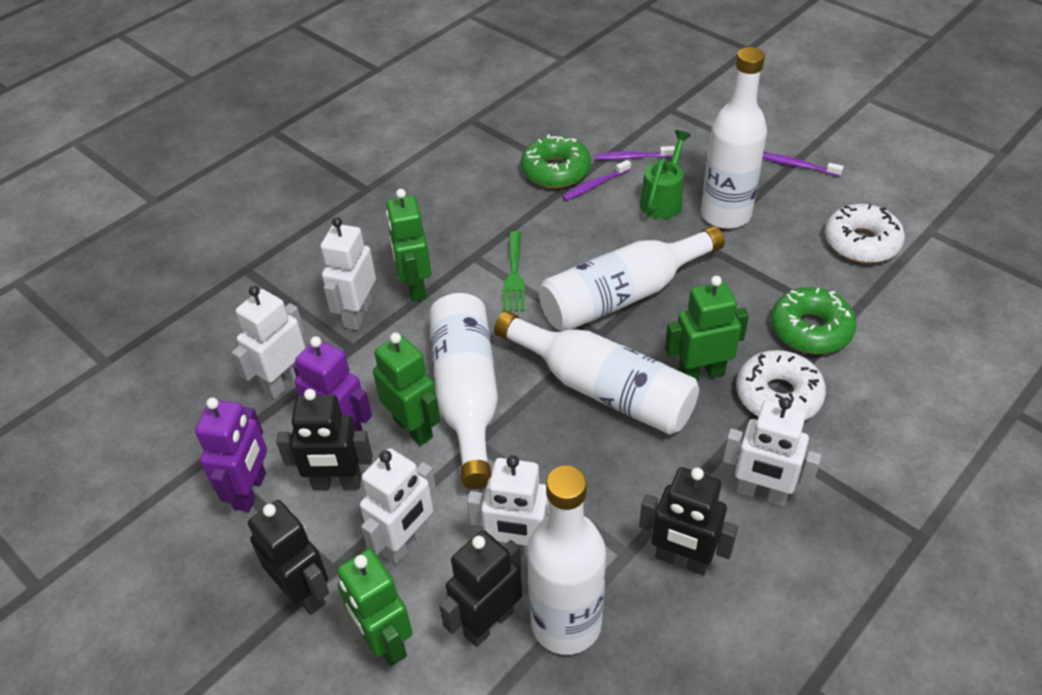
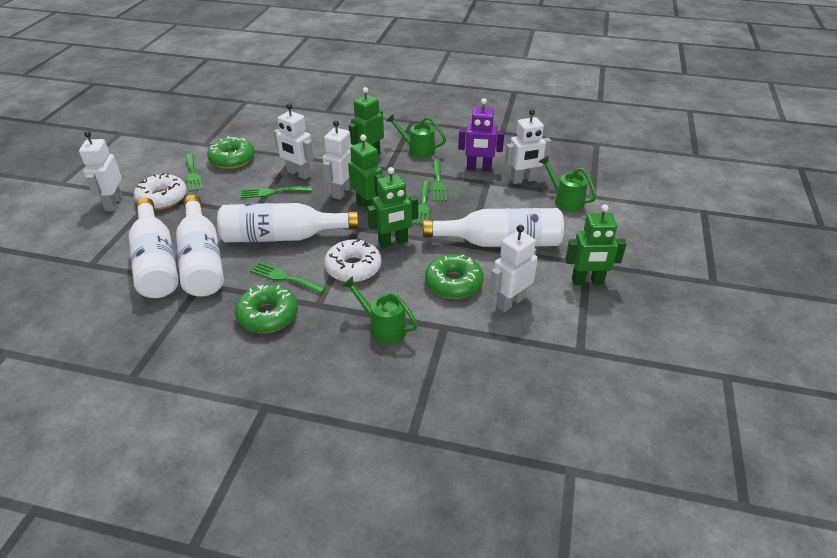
black robot: [248,500,329,615] [276,389,373,490] [439,530,522,647] [639,467,738,576] = 4 -> none = 0
green donut: [521,134,591,188] [771,287,856,354] = 2 -> [207,136,255,169] [235,284,298,333] [425,254,484,299] = 3
green fork: [503,231,525,312] = 1 -> [185,153,203,192] [240,186,312,198] [250,262,326,294] [413,181,431,225] [432,161,447,201] = 5
green watering can: [640,130,691,219] = 1 -> [342,276,418,344] [386,114,446,158] [539,155,597,212] = 3
purple robot: [195,397,267,512] [293,336,372,431] = 2 -> [458,98,504,171] = 1
purple toothbrush: [562,160,631,201] [595,146,675,160] [763,153,844,177] = 3 -> none = 0
white bottle: [429,293,498,489] [494,311,699,435] [527,466,606,655] [539,226,725,331] [701,47,767,229] = 5 -> [129,197,179,298] [176,195,224,297] [217,203,359,242] [423,208,564,247] = 4

